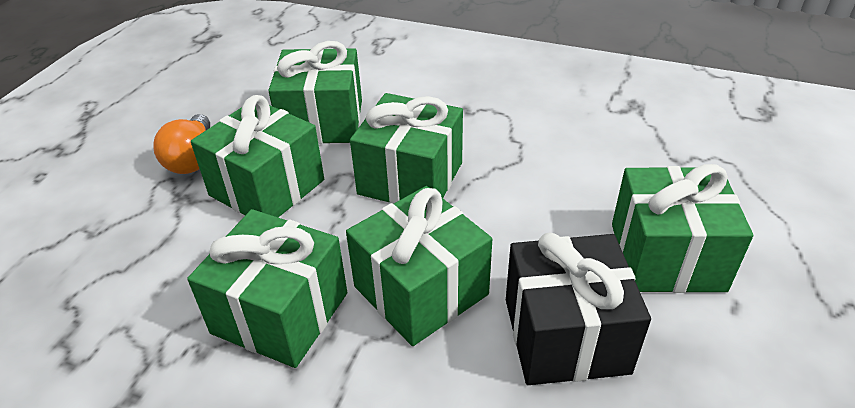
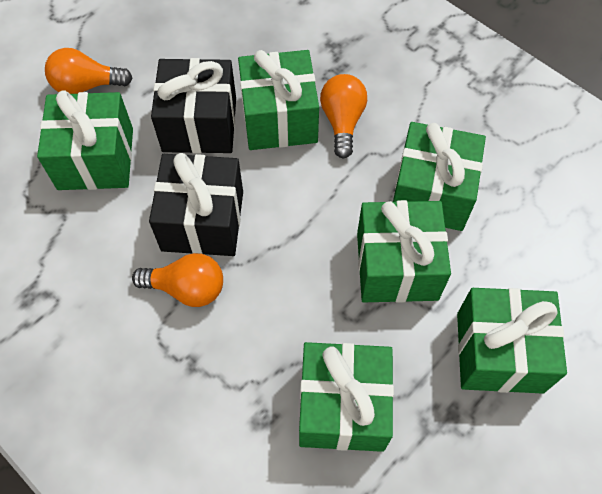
black gift: [506,233,651,385] = 1 -> [149,153,243,256] [151,58,236,153] = 2
orange light bulb: [153,114,210,174] = 1 -> [45,48,132,94] [132,253,223,307] [320,74,367,159] = 3

